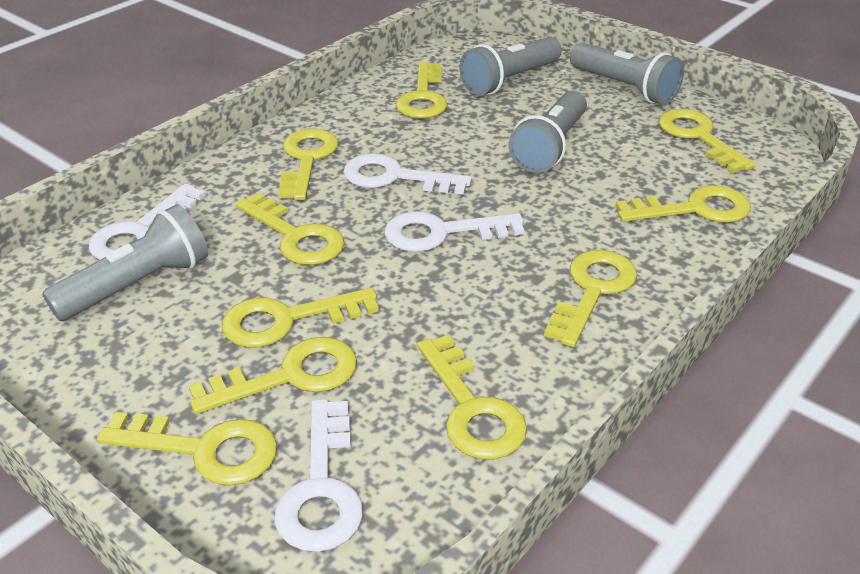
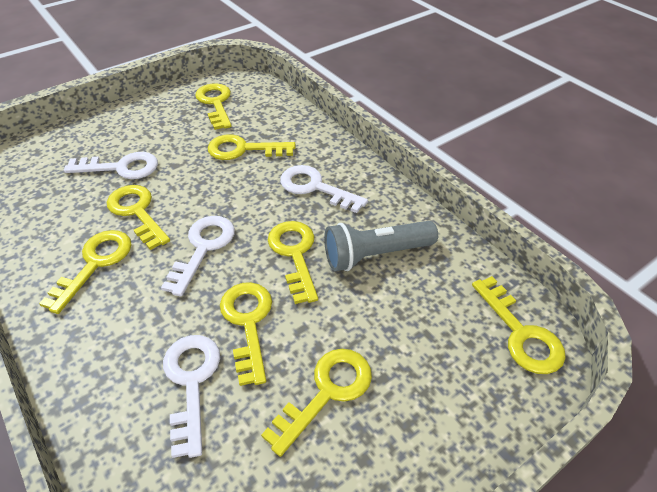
grey flashlight: [42,204,208,321] [459,37,562,96] [509,90,587,173] [570,43,684,105] = 4 -> [324,221,438,271] = 1
yellow key: [97,412,277,485] [189,337,357,414] [222,288,379,347] [236,193,344,265] [278,129,338,200] [396,62,447,119] [417,335,527,460] [544,250,637,347] [615,185,751,223] [659,109,756,173] = 10 -> [39,230,132,314] [107,185,170,250] [195,83,232,130] [208,134,296,160] [220,282,272,386] [261,349,372,457] [268,221,318,304] [472,276,566,374] = 8

